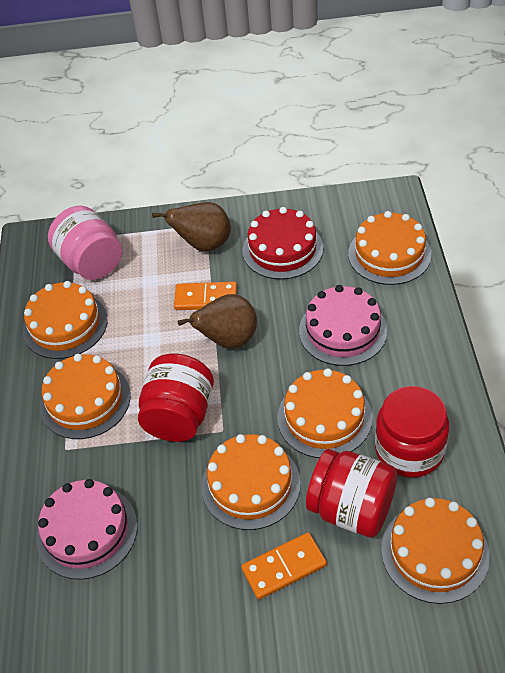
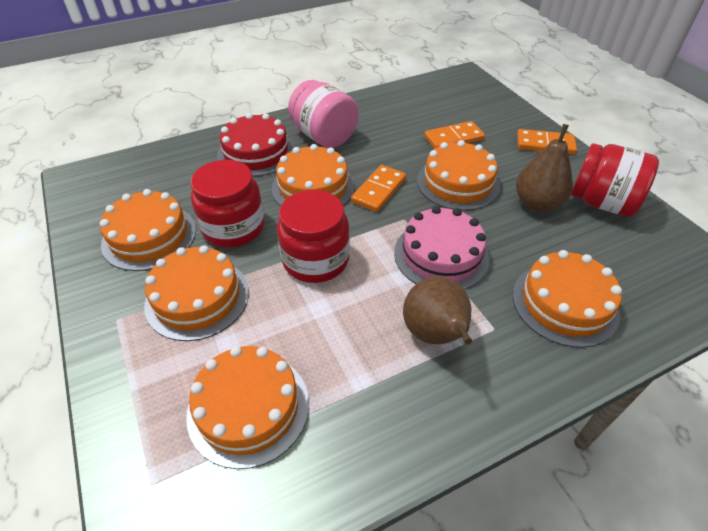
orange domino: [174,282,237,310] [241,532,327,600] = 2 -> [351,165,406,212] [424,121,485,149] [517,129,577,155] = 3
pink cake: [36,479,137,580] [299,285,388,366] = 2 -> [394,206,490,290] = 1

